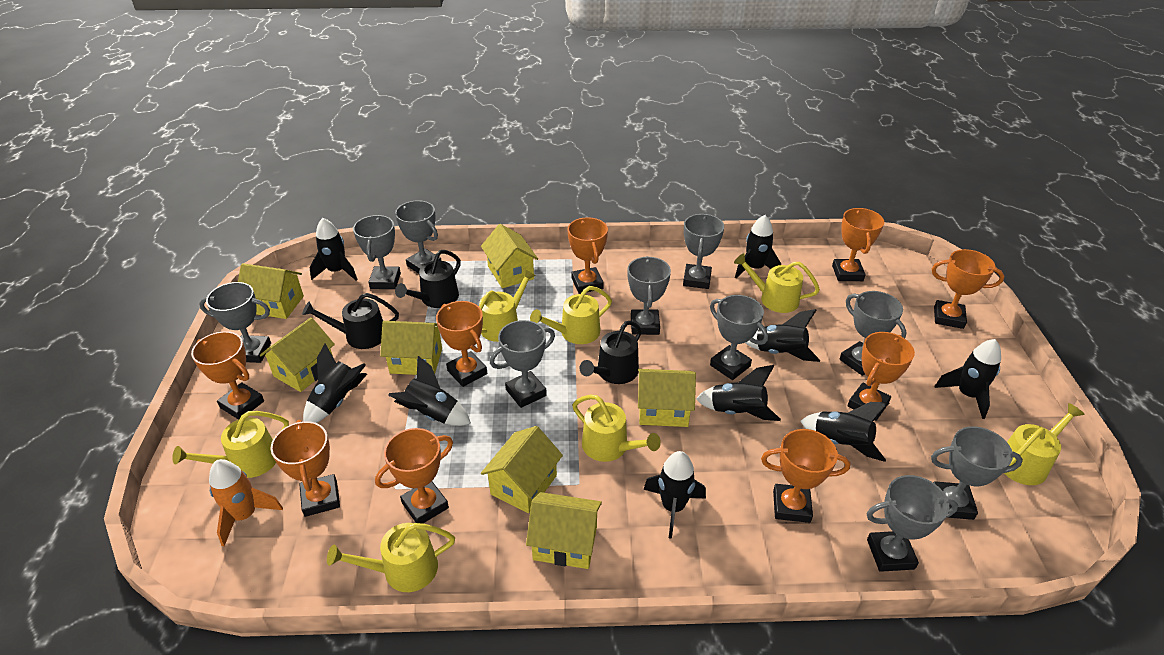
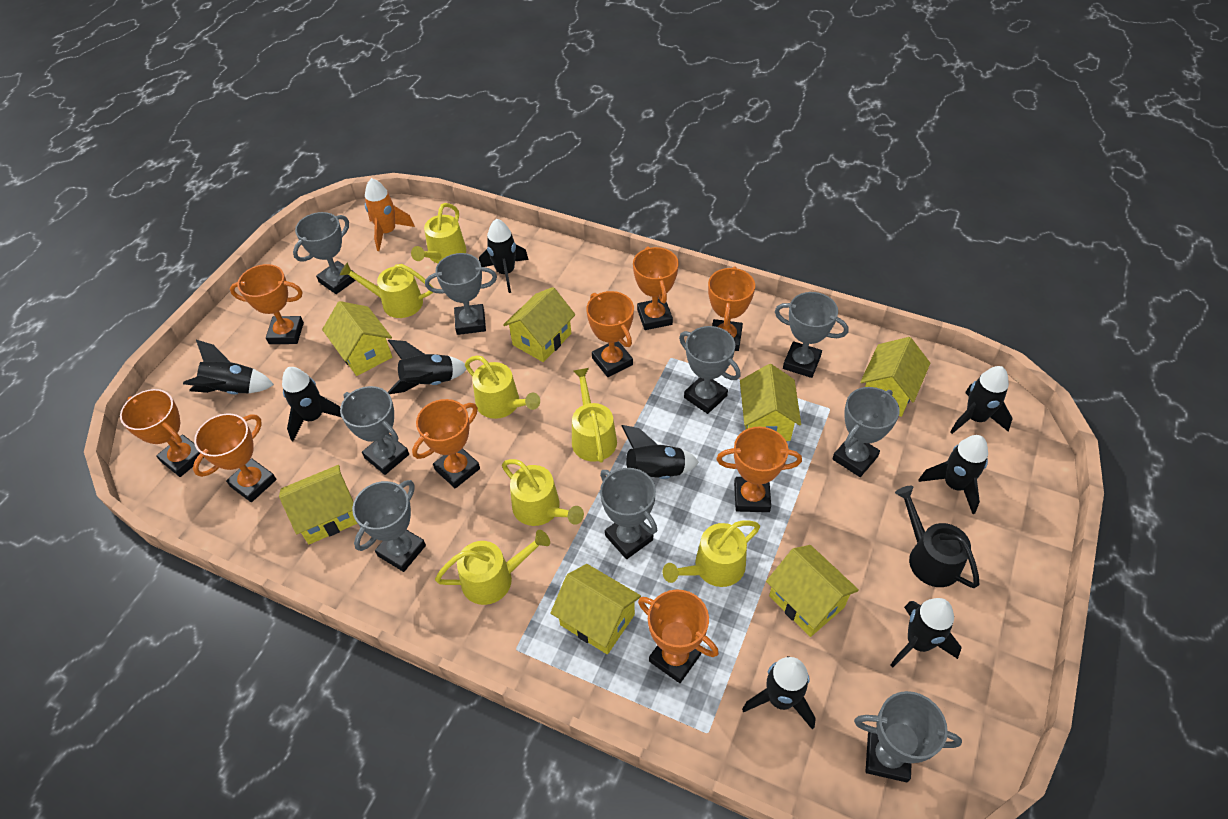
black watering can: [302,293,399,349] [395,250,461,308] [579,321,642,384] = 3 -> [895,486,979,588] = 1
grey trophy: [199,282,271,363] [353,215,401,289] [395,200,441,274] [490,320,555,408] [628,256,671,335] [683,214,724,289] [710,295,768,380] [839,291,906,376] [867,475,958,572] [931,426,1023,520] = 10 -> [293,212,356,294] [340,386,409,475] [352,480,426,572] [425,253,497,335] [600,468,657,559] [679,326,741,414] [775,292,849,378] [832,387,900,477] [854,691,962,782] = 9

